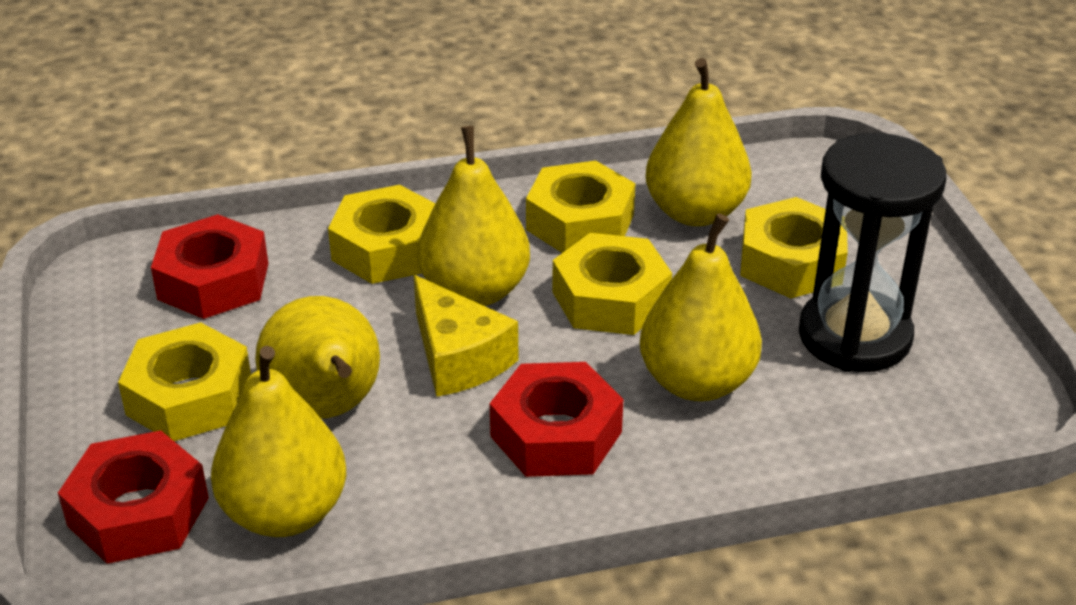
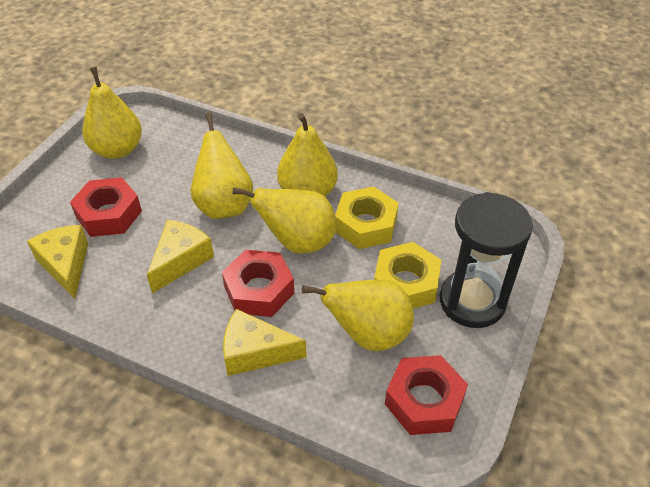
yellow cheese: [414,275,518,397] = 1 -> [27,225,88,299] [147,220,214,293] [223,309,307,376] = 3
yellow nut: [118,322,251,441] [328,185,435,284] [526,161,636,253] [552,233,672,335] [740,197,848,298] = 5 -> [335,186,399,249] [374,242,441,309] = 2

